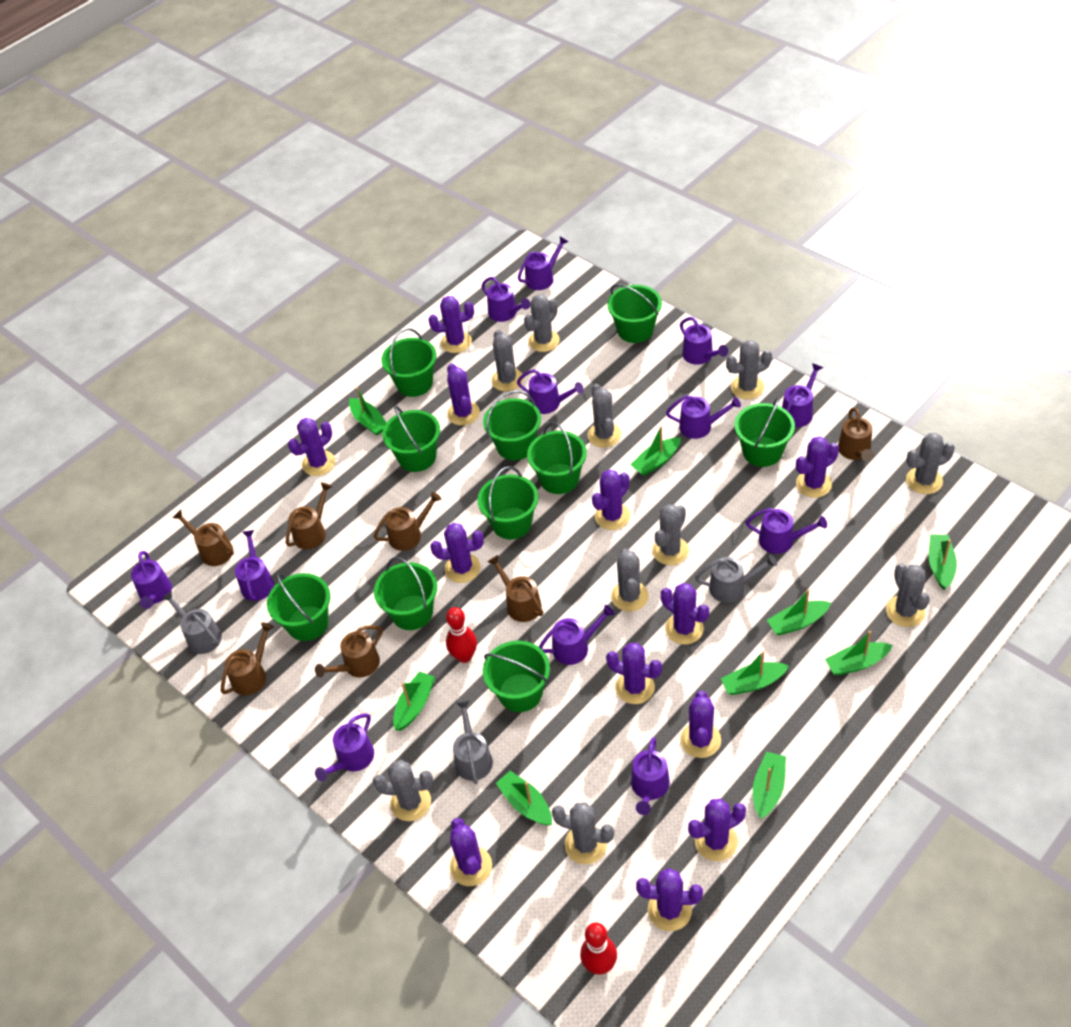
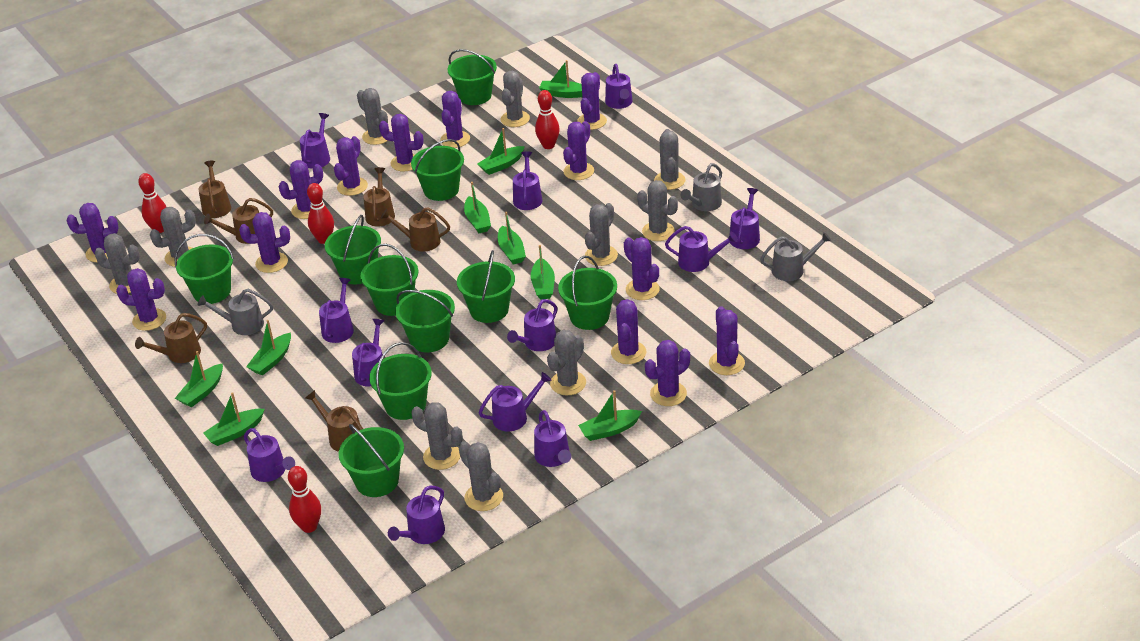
brown watering can: [172,510,234,566] [221,622,274,696] [286,482,332,550] [315,625,383,678] [374,492,441,551] [488,555,543,622] [838,408,874,461] = 7 -> [135,313,207,363] [198,161,231,218] [204,198,273,244] [305,390,363,452] [364,167,395,226] [381,207,450,252] = 6
purple cactus: [288,418,335,476] [428,296,474,353] [430,523,484,583] [447,363,480,425] [450,818,492,886] [592,470,630,530] [606,643,662,704] [636,868,703,931] [661,583,709,645] [680,691,721,758] [688,799,746,861] [796,436,839,498] = 12 -> [67,203,118,262] [116,268,166,331] [239,212,290,273] [279,160,323,219] [334,136,368,196] [379,114,424,172] [440,91,470,148] [563,121,594,180] [577,72,607,130] [611,299,646,364] [624,237,660,300] [645,340,690,406] [709,306,745,375] = 13
red bowling pin: [446,607,477,663] [580,922,617,975] = 2 -> [138,173,166,233] [288,466,321,533] [307,183,334,244] [535,90,560,149] = 4

